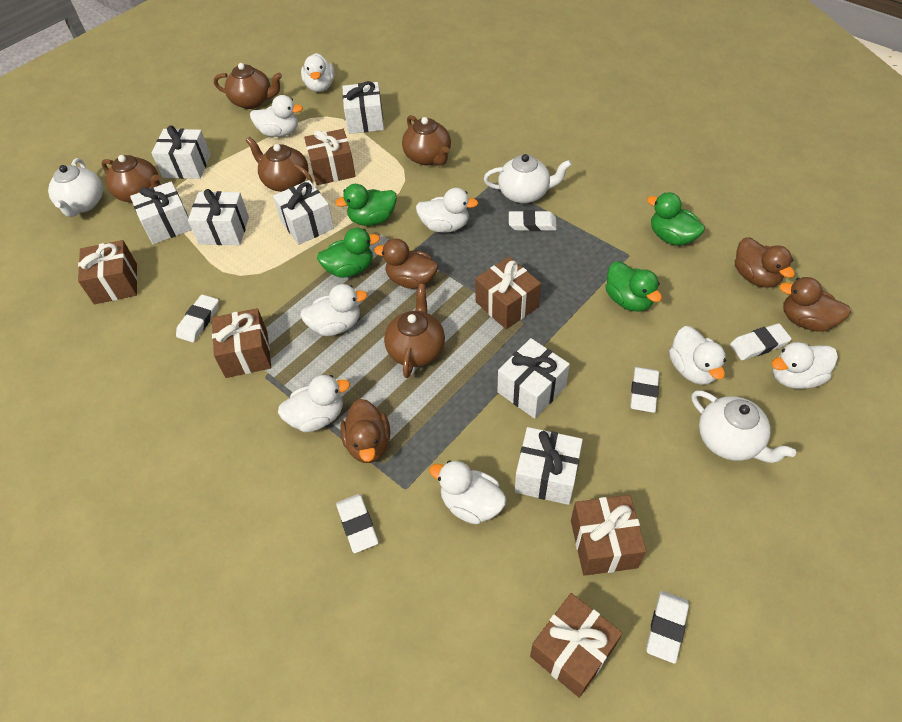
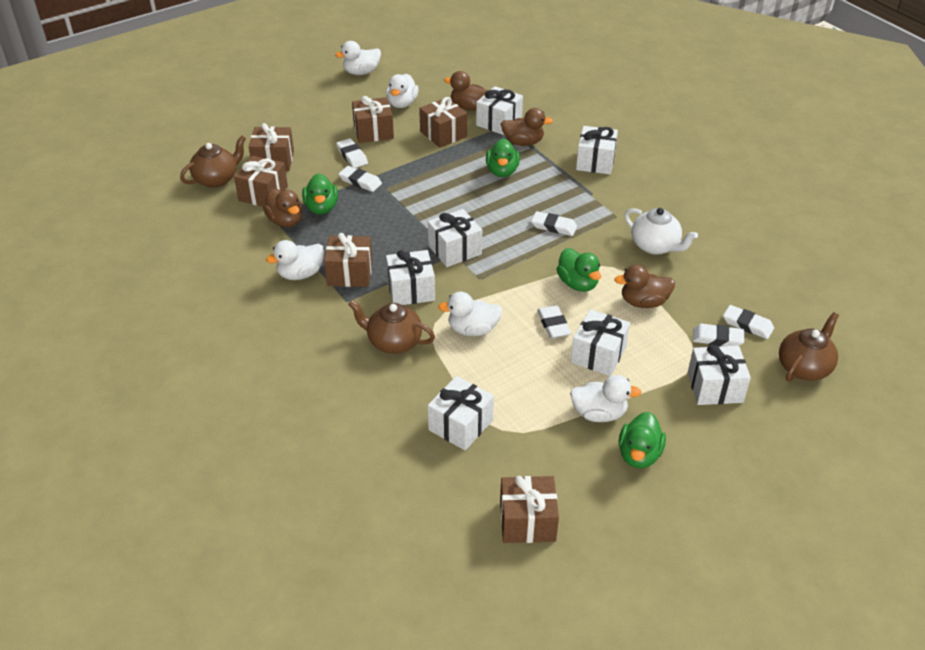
brown teapot: [101,155,161,203] [214,63,282,109] [246,137,313,192] [384,284,445,378] [402,115,451,165] = 5 -> [180,136,246,188] [348,300,435,354] [779,312,839,382] = 3
white duck: [250,95,303,137] [278,375,350,432] [300,284,367,336] [301,53,335,92] [416,188,478,233] [429,460,506,524] [669,326,726,385] [772,342,838,389] = 8 -> [266,240,324,280] [335,41,381,75] [386,74,419,108] [438,292,502,336] [570,375,641,422] = 5
white teapot: [48,158,103,217] [484,154,572,204] [692,391,796,463] = 3 -> [624,208,698,255] = 1

